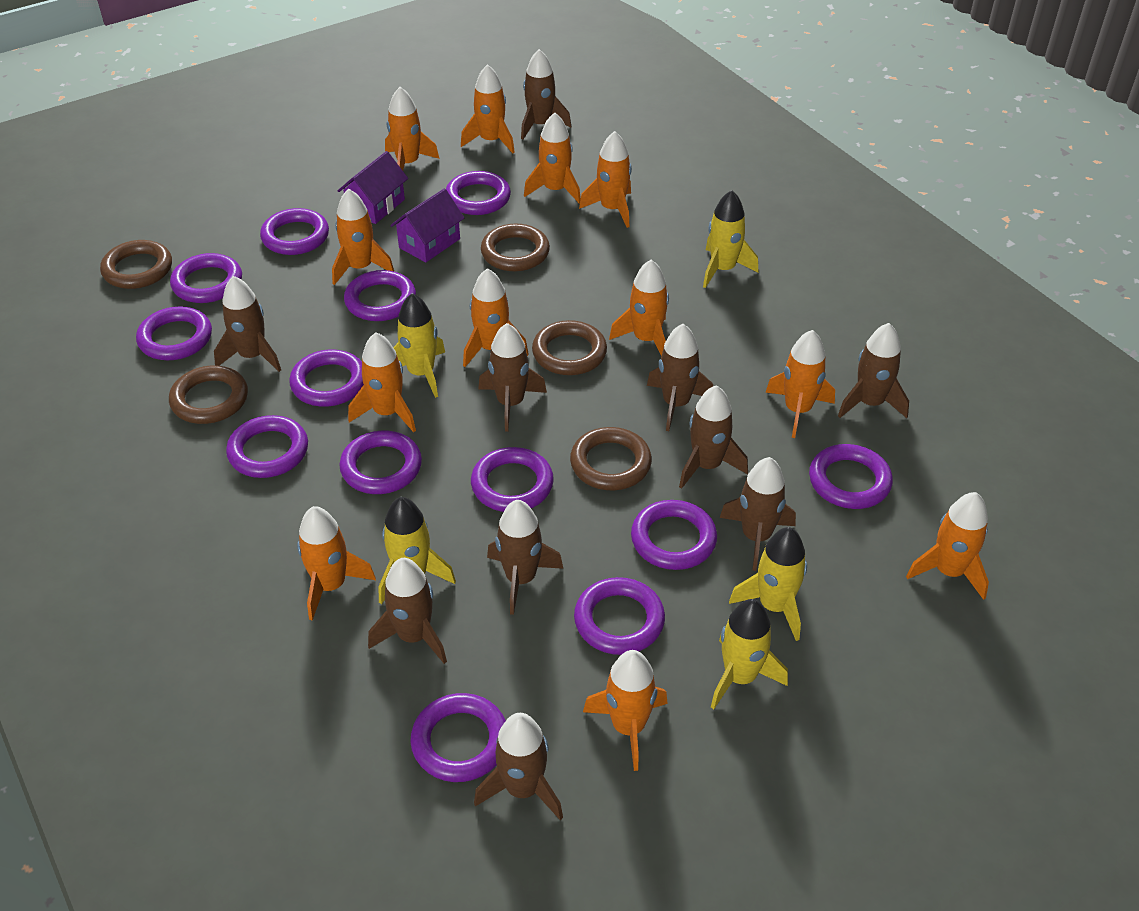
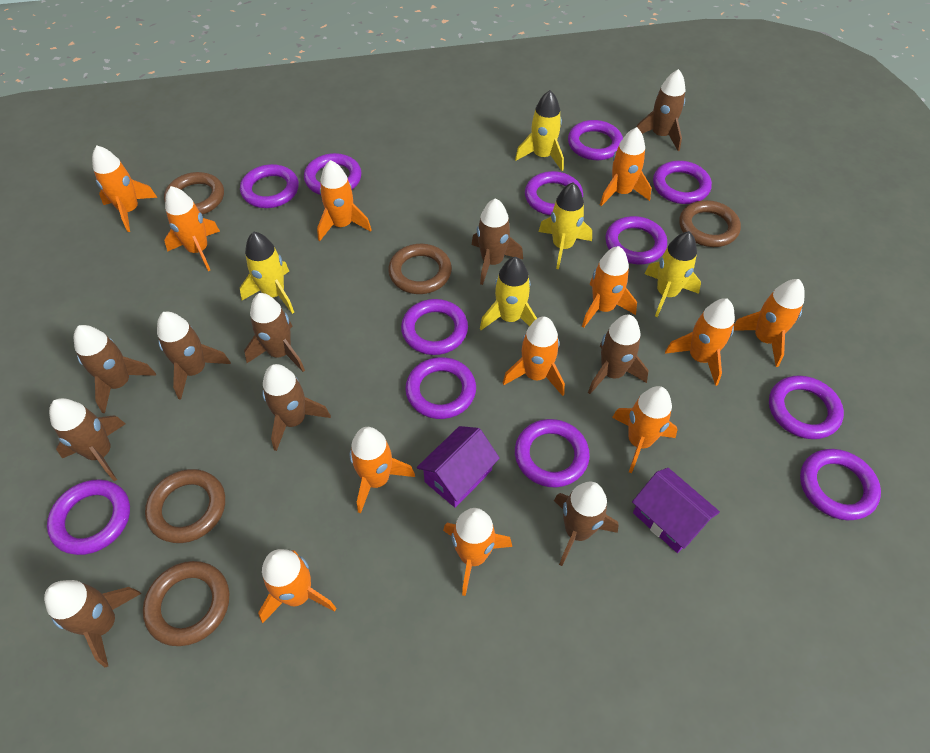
purple ring: [136,306,212,360] [170,253,242,303] [226,415,308,478] [260,208,329,255] [289,349,364,407] [339,431,422,494] [344,270,416,321] [411,693,506,782] [446,171,511,215] [471,447,554,512] [574,577,665,655] [631,500,717,570] [809,444,893,509] = 13 -> [47,480,130,555] [240,164,299,208] [304,153,361,195] [401,299,468,355] [405,357,476,419] [515,419,590,487] [525,171,583,215] [568,120,623,160] [605,216,667,264] [653,161,712,204] [769,376,844,439] [800,449,881,520] = 12

